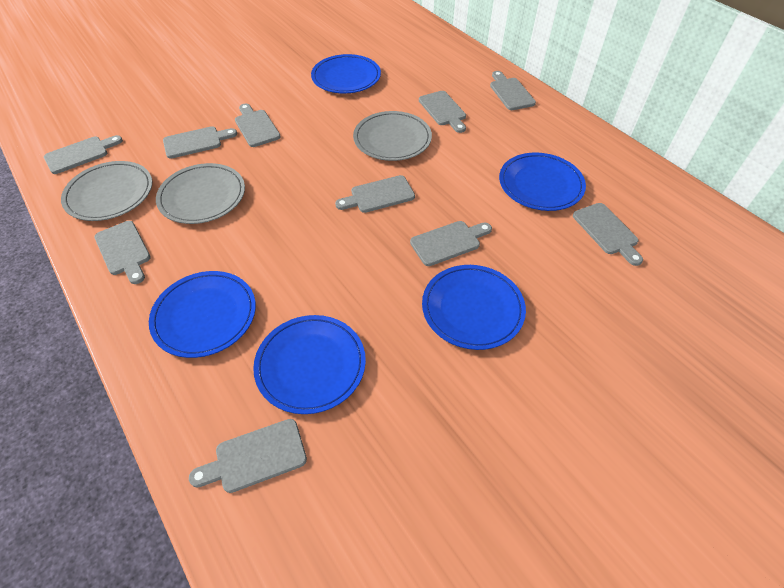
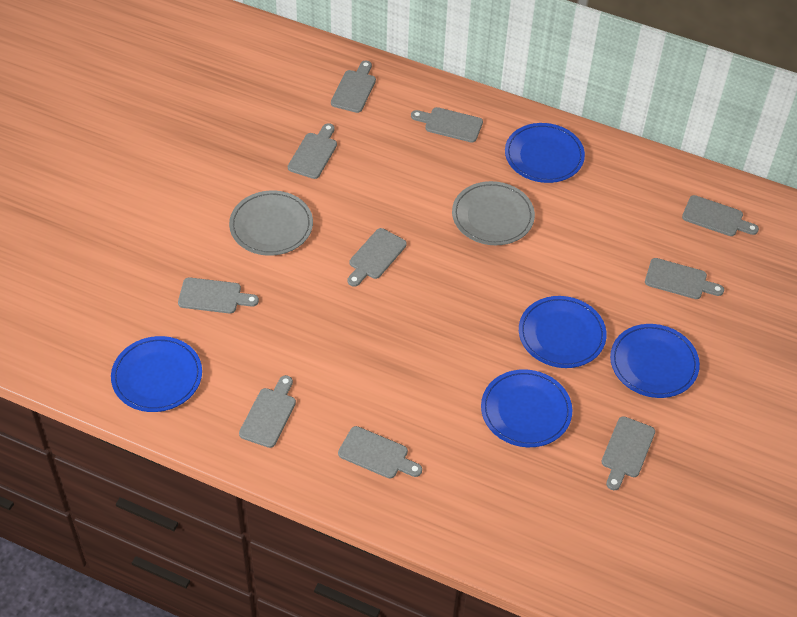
grey plate: [61,161,152,221] [156,163,245,224] [353,111,432,161] = 3 -> [229,191,313,256] [452,181,535,245] = 2

